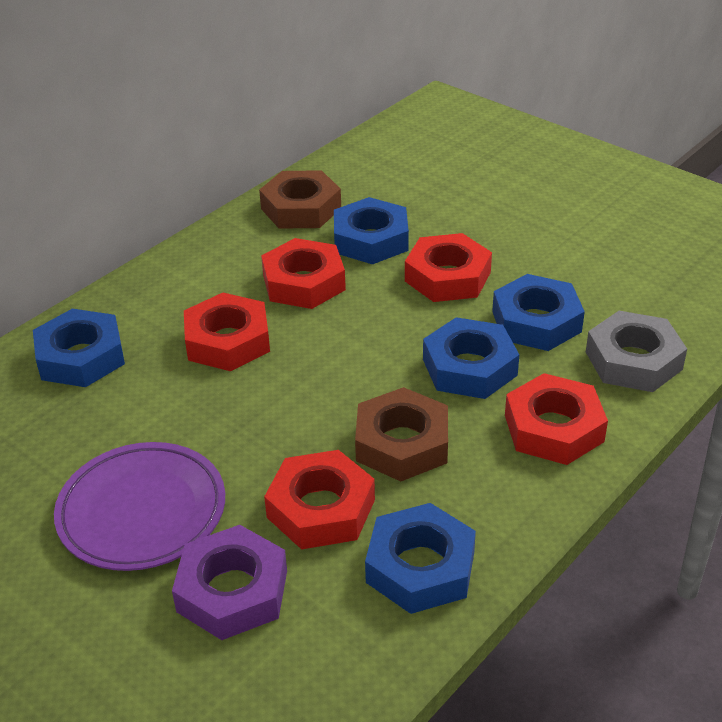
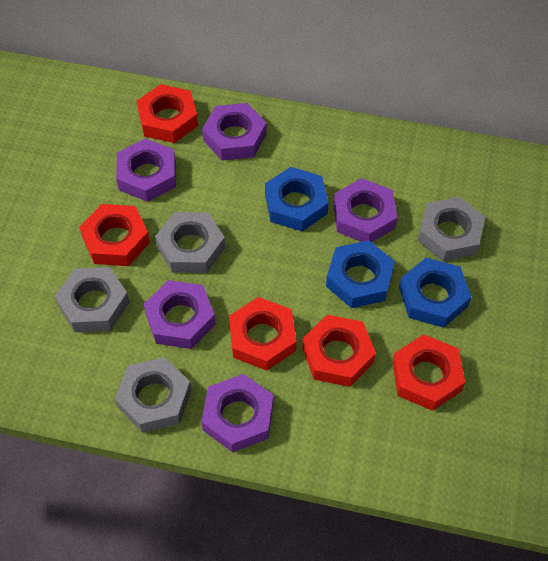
blue nut: [33,309,125,387] [334,197,409,264] [365,503,476,614] [423,317,519,399] [492,274,585,351] = 5 -> [265,167,329,231] [326,240,395,308] [399,258,471,328] = 3
brown nut: [259,170,341,229] [355,387,448,481] = 2 -> none = 0
grey nut: [586,311,687,392] = 1 -> [55,267,130,332] [115,357,191,433] [155,212,225,273] [418,197,485,262] = 4
purple nut: [172,525,287,640] = 1 -> [116,138,176,202] [144,280,216,349] [202,103,267,161] [202,374,273,452] [334,178,397,242] = 5
purple plate: [54,442,225,571] = 1 -> none = 0

